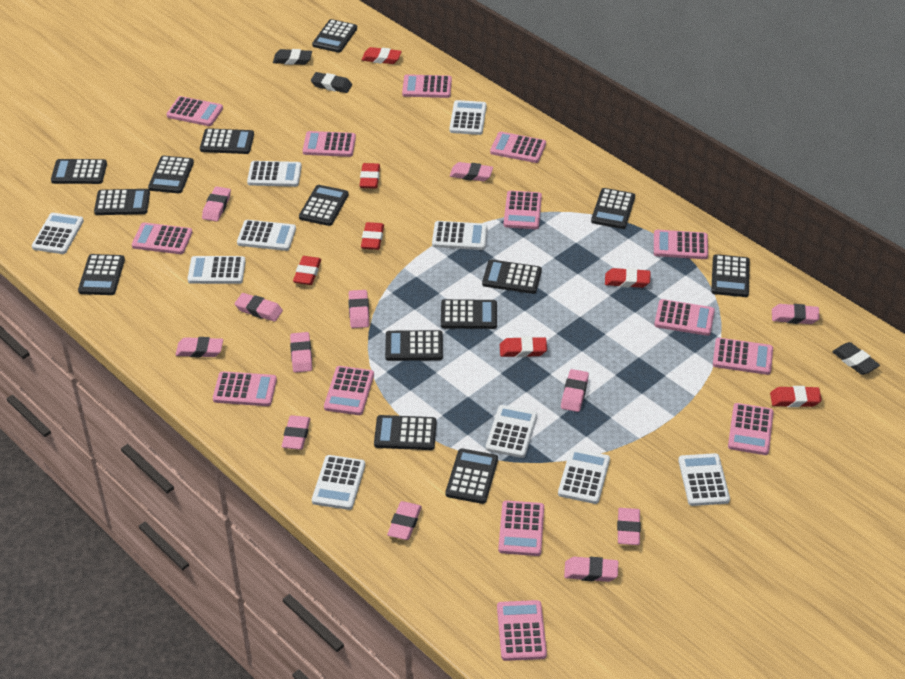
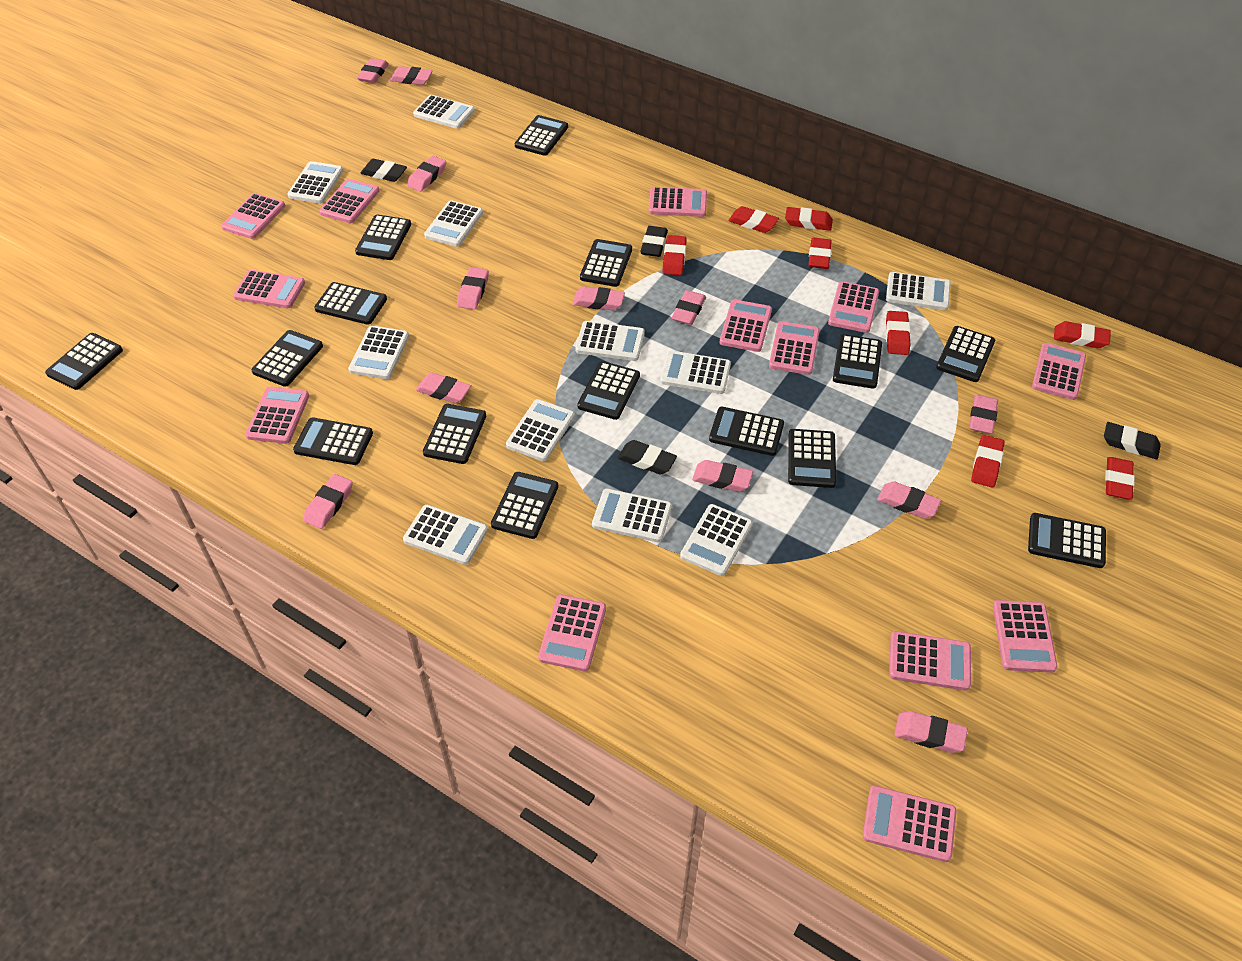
black calculator: [51,159,107,184] [78,254,125,295] [94,189,150,215] [148,156,194,193] [200,128,254,154] [299,185,349,226] [312,19,357,53] [374,415,437,450] [385,330,443,361] [441,299,497,329] [446,448,498,504] [482,259,542,294] [591,188,635,229] [711,254,750,297] = 14 -> [45,333,123,390] [252,330,323,387] [293,417,373,465] [314,282,387,325] [355,214,411,260] [423,404,486,464] [491,472,558,539] [515,115,568,156] [577,361,640,420] [580,239,632,287] [709,407,784,456] [788,429,836,488] [833,334,882,389] [936,326,995,382] [1028,513,1106,568] = 15
black eraser: [273,49,312,65] [311,72,352,93] [832,342,880,375] = 3 -> [360,159,407,182] [618,440,677,474] [640,226,668,257] [1104,422,1161,459] = 4
pink calculator: [132,222,192,254] [166,96,223,126] [213,371,277,406] [303,131,356,157] [324,366,374,415] [402,74,452,98] [490,132,546,163] [497,600,547,661] [498,500,544,556] [504,190,542,229] [654,230,708,259] [654,299,715,336] [713,338,773,375] [728,403,774,455] = 14 -> [221,193,285,239] [233,270,305,308] [245,387,309,444] [319,178,379,223] [538,594,606,671] [649,187,707,217] [720,299,772,352] [769,321,820,375] [828,281,879,333] [863,786,956,862] [889,631,971,691] [993,600,1058,673] [1032,343,1086,400] = 13
red eraser: [293,256,321,285] [360,163,380,189] [361,222,384,250] [362,47,402,64] [500,336,547,357] [605,268,650,288] [770,386,822,407] = 7 -> [662,235,687,275] [728,206,779,233] [785,207,833,231] [808,238,832,269] [886,311,910,355] [971,435,1005,487] [1054,321,1111,348] [1105,457,1135,500] = 8
white calculator: [32,213,84,254] [187,256,246,284] [237,220,296,251] [247,161,302,187] [312,455,365,510] [432,221,488,250] [449,100,486,135] [486,405,537,458] [558,448,610,504] [678,453,730,506] = 10 -> [287,161,343,204] [348,326,409,379] [403,505,488,565] [413,95,475,129] [424,200,483,247] [506,399,575,461] [575,321,645,361] [592,489,672,542] [660,351,731,394] [680,504,753,576] [886,272,951,311] = 11

